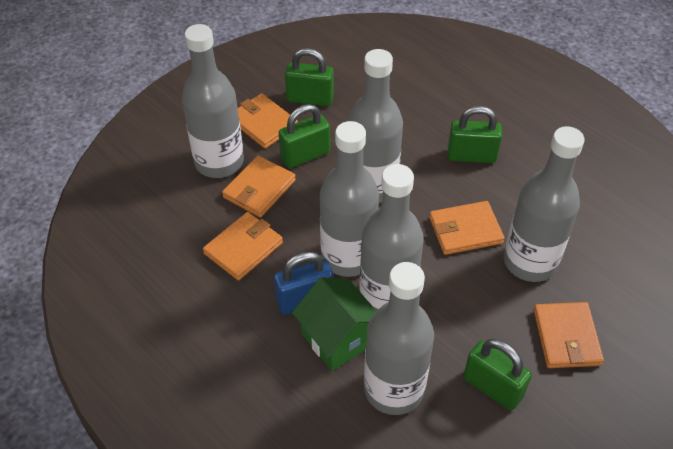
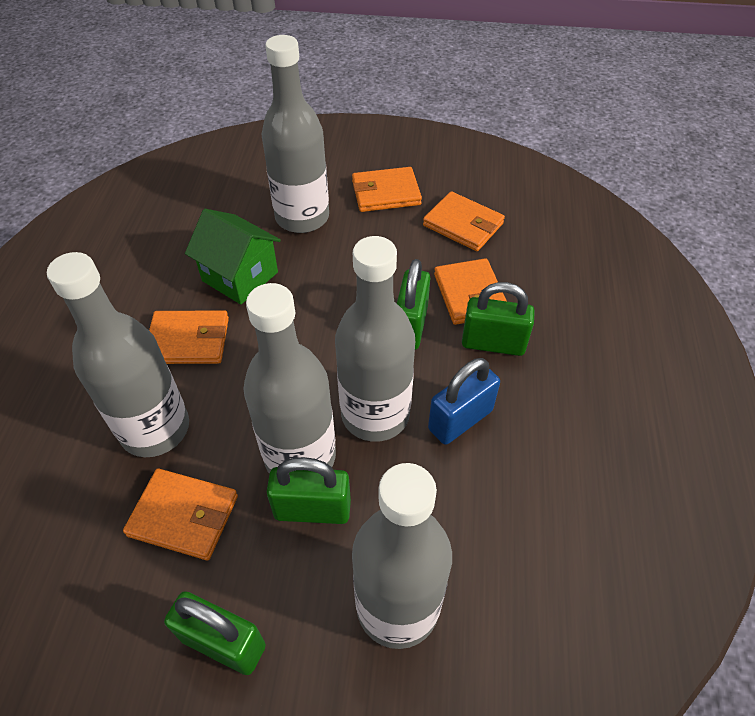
grey bottle: [182,24,244,178] [320,121,379,277] [348,49,403,203] [359,164,424,311] [364,262,434,415] [504,126,585,282] = 6 -> [47,252,189,457] [243,283,336,474] [261,35,329,233] [335,236,415,442] [352,463,452,649] = 5

